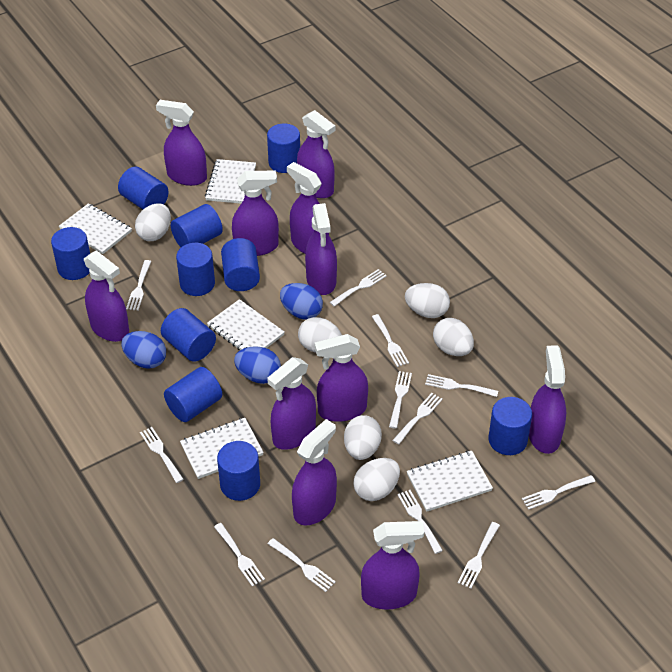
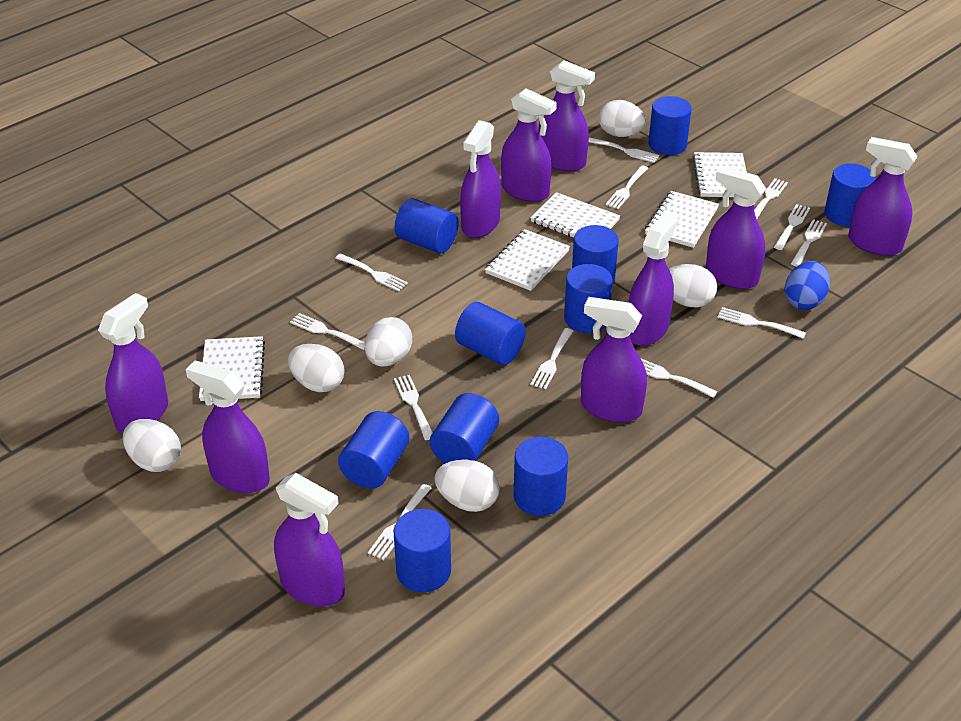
blue egg: [122,331,166,369] [234,346,281,384] [280,283,323,320] = 3 -> [784,261,830,310] = 1
purple spray bottle: [84,250,129,342] [156,100,207,186] [232,171,279,256] [267,357,316,450] [287,162,329,254] [292,419,337,526] [297,110,335,198] [305,203,337,295] [315,334,368,422] [361,521,424,610] [529,345,566,454] = 11 -> [98,293,168,433] [186,361,270,493] [274,473,345,606] [460,120,501,238] [501,88,557,202] [538,60,595,171] [581,297,647,422] [628,212,679,346] [706,166,766,289] [848,137,918,256] = 10

